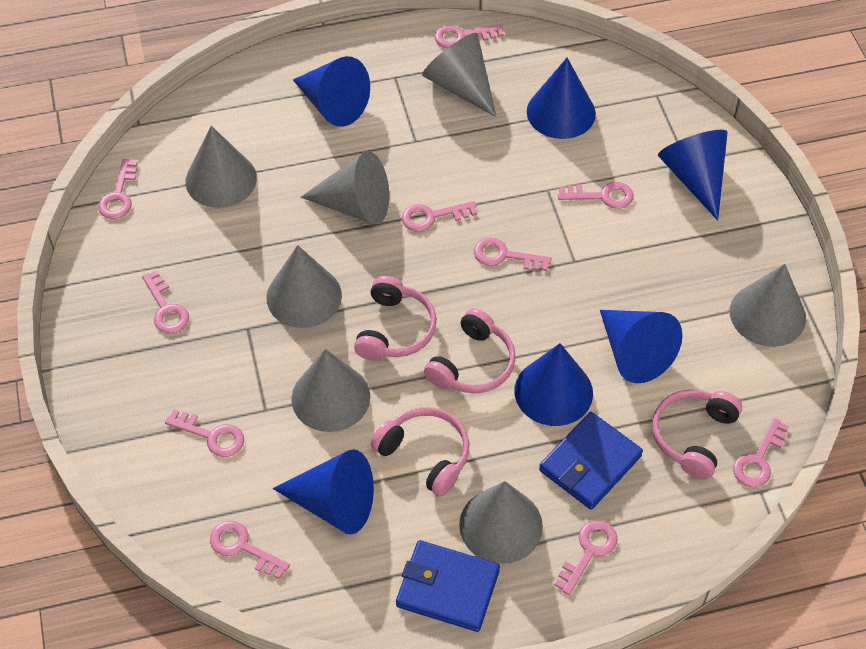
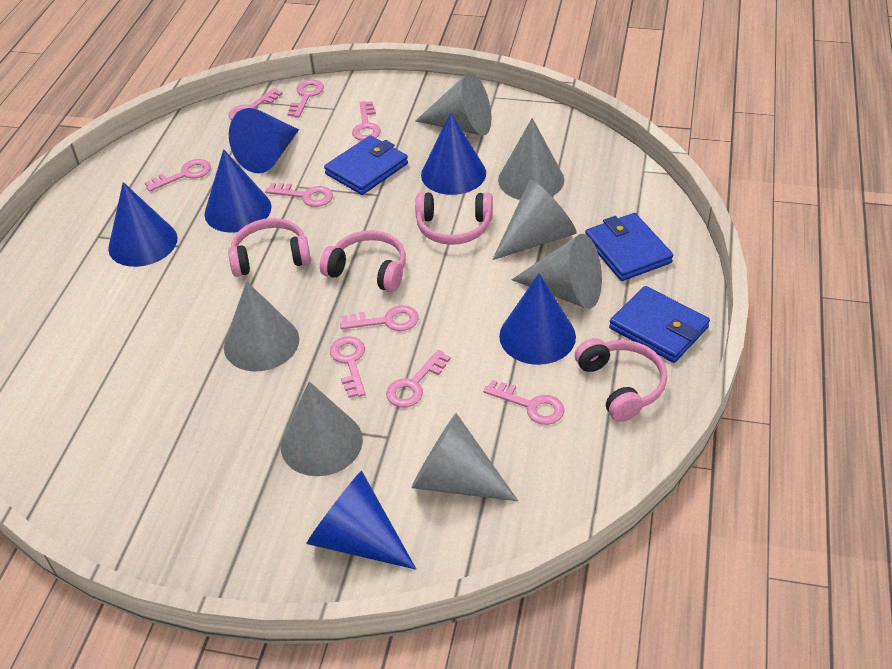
blue wallet: [396,540,500,632] [539,412,643,510] = 2 -> [324,135,408,195] [585,213,673,281] [609,286,710,363] = 3
pink key: [98,159,137,219] [142,271,189,334] [165,410,244,457] [210,521,290,579] [402,201,477,232] [435,24,504,48] [474,238,551,271] [555,520,618,595] [558,182,634,209] [733,418,789,487] = 10 -> [145,159,211,192] [229,88,282,120] [265,183,333,207] [288,80,324,118] [330,336,365,398] [340,305,419,331] [352,101,381,141] [386,350,451,407] [483,380,565,425] = 9

